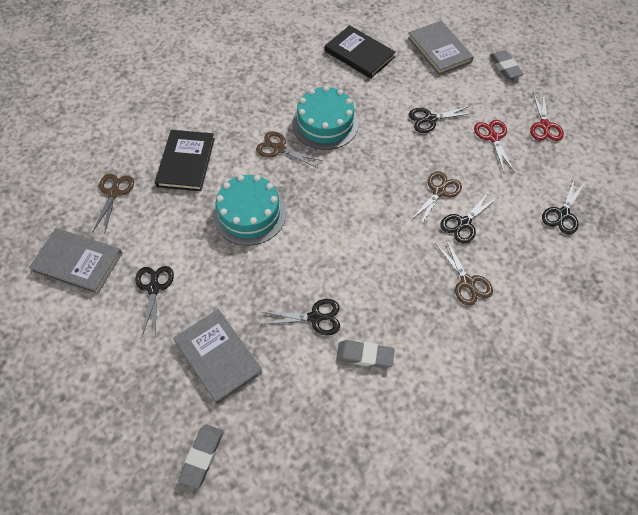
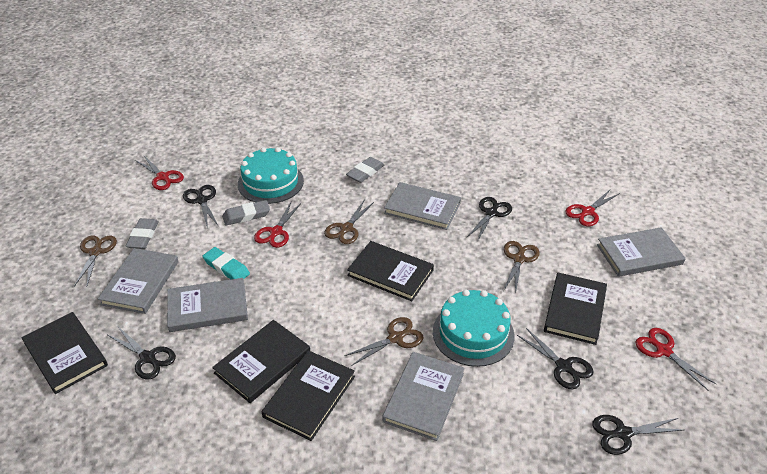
black book: [155,130,215,191] [325,25,396,79] = 2 -> [21,312,108,394] [212,320,310,403] [262,350,355,441] [347,241,434,301] [544,273,607,345] = 5
grey book: [29,228,122,294] [173,309,263,404] [408,21,474,75] = 3 -> [98,248,179,314] [167,278,248,332] [382,352,465,441] [384,182,461,230] [597,227,686,277] = 5
red scissors: [474,120,515,172] [530,92,564,141] = 2 -> [135,156,184,190] [254,202,301,248] [565,189,620,226] [636,328,716,390] = 4
turquoise eraser: none = 0 -> [203,247,250,279] = 1

